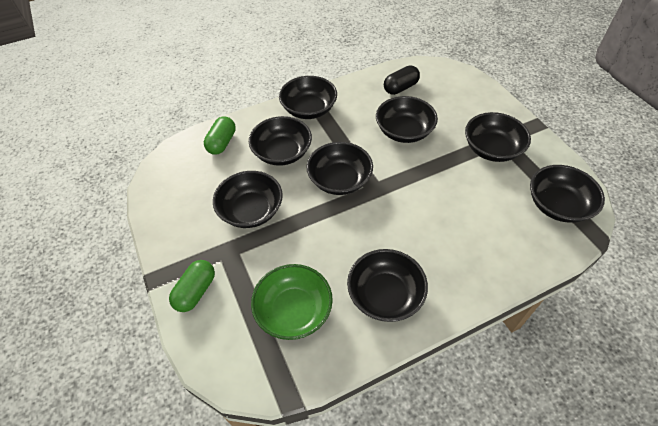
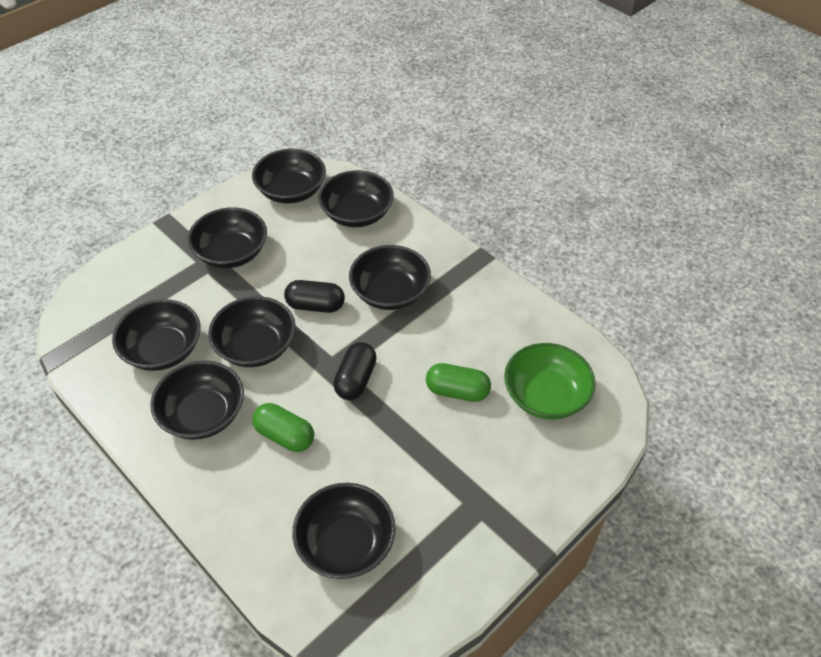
black capsule: [384,65,420,95] = 1 -> [284,280,345,313] [333,342,377,400] = 2

